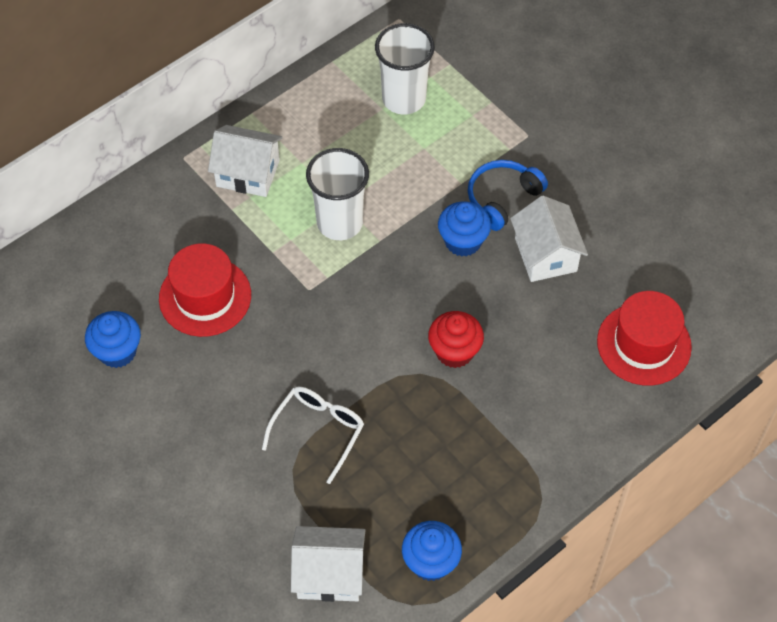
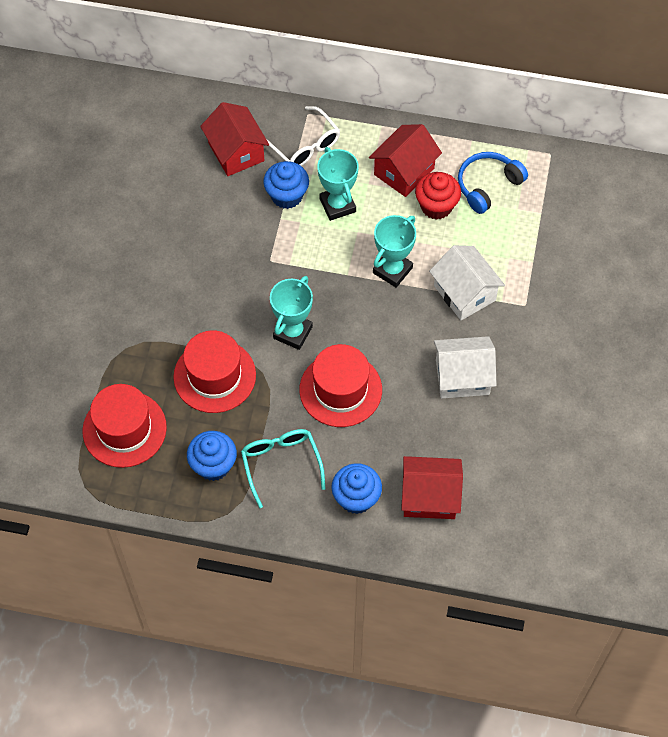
red hat: [159,243,251,337] [597,291,692,386] = 2 -> [82,384,167,468] [173,330,256,413] [299,344,382,427] = 3
red house: none = 0 -> [200,102,269,176] [369,124,442,197] [401,456,463,519] = 3
turquoise glasses: none = 0 -> [241,429,325,508] = 1
turquoise trophy: none = 0 -> [270,276,313,350] [317,147,359,221] [373,215,416,288] = 3
white cup: [306,148,369,240] [375,23,435,115] = 2 -> none = 0
white house: [208,125,283,197] [291,526,365,602] [510,196,588,282] = 3 -> [429,245,505,320] [434,336,497,398] = 2

